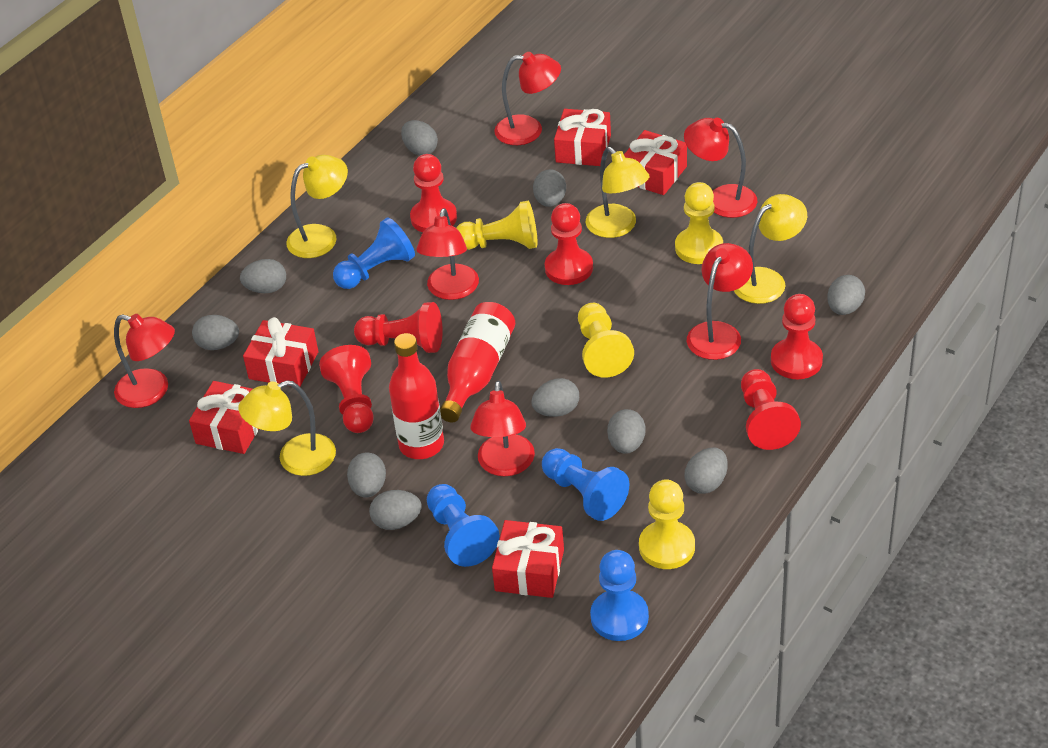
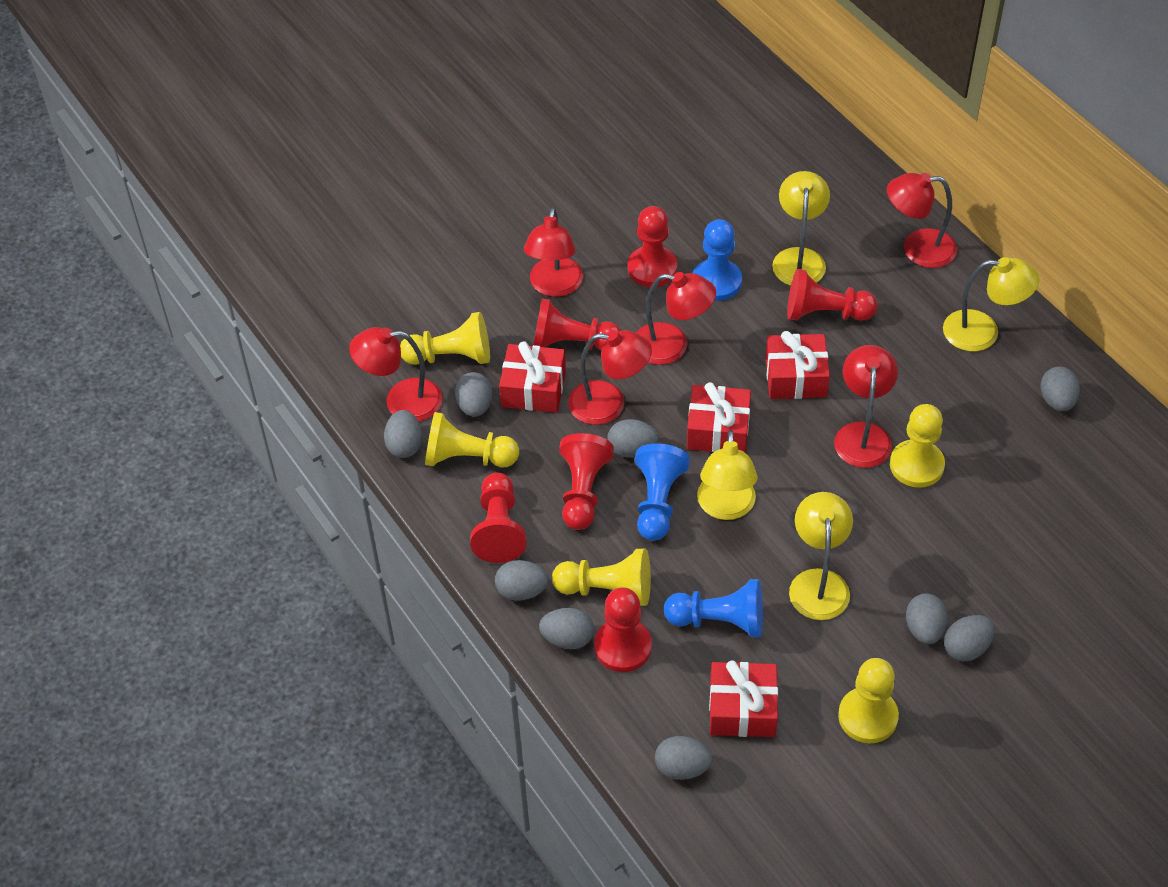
blue pawn: [333,217,415,289] [427,484,499,567] [542,448,629,521] [590,550,649,641] = 4 -> [635,444,690,541] [664,579,763,637] [693,219,742,301] = 3
grey egg: [192,315,239,350] [240,259,286,293] [347,452,386,498] [369,490,422,530] [401,120,438,156] [531,378,579,417] [533,169,566,207] [607,409,646,454] [684,448,728,494] [827,275,865,315] = 10 -> [384,410,422,458] [455,372,493,417] [495,560,549,601] [539,608,594,649] [607,419,659,458] [655,736,713,780] [906,593,948,644] [944,615,995,661] [1040,367,1080,411] = 9
red bottle: [389,333,444,459] [440,302,515,423] = 2 -> none = 0
red gift: [189,381,259,454] [243,317,318,387] [492,520,564,598] [554,109,611,166] [624,130,687,195] = 5 -> [499,341,566,413] [687,382,751,453] [709,660,778,737] [765,331,830,399] = 4
yellow pawn: [456,201,537,250] [578,303,634,378] [639,479,695,569] [675,182,723,264] = 4 -> [400,312,490,365] [425,412,519,467] [552,549,651,606] [838,658,899,744] [890,404,945,488] = 5

